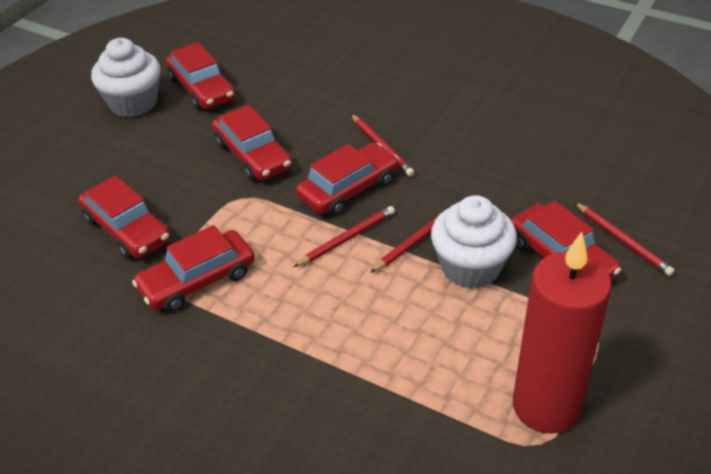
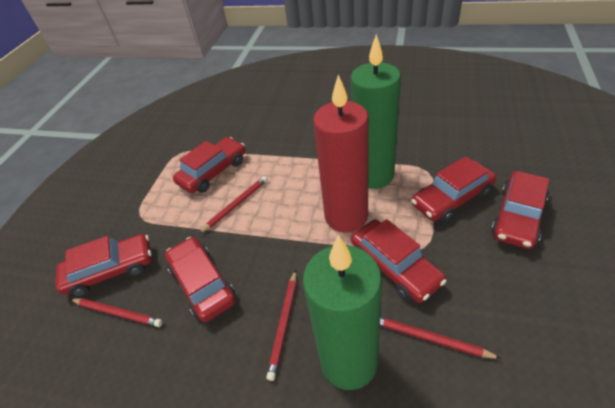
green candle: none = 0 -> [303,235,382,390] [351,34,401,189] = 2
white cupcake: [91,38,161,117] [431,195,517,289] = 2 -> none = 0

